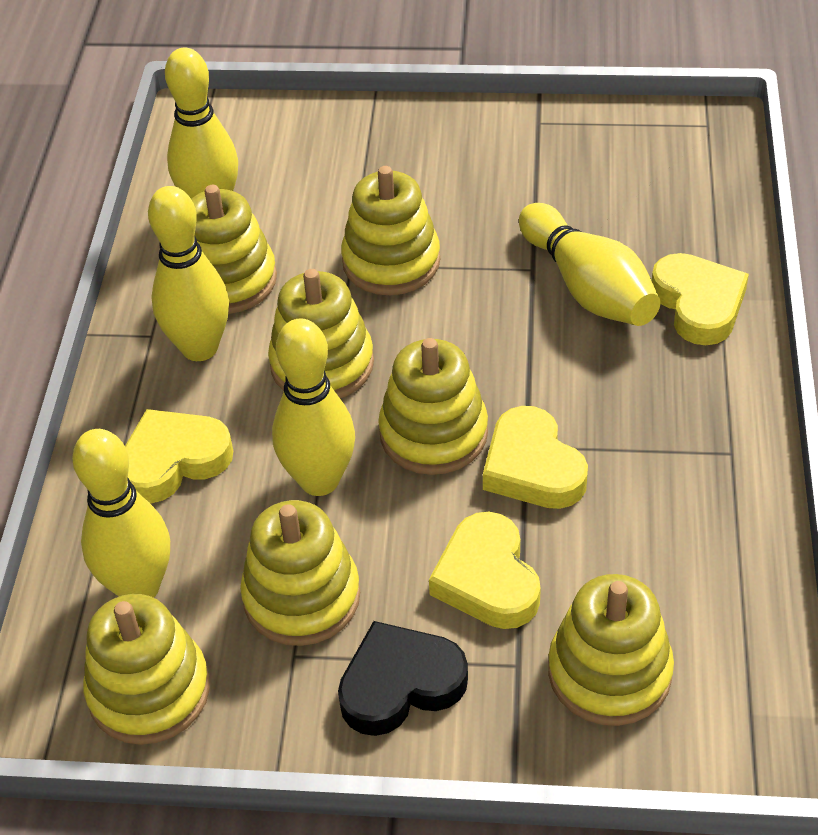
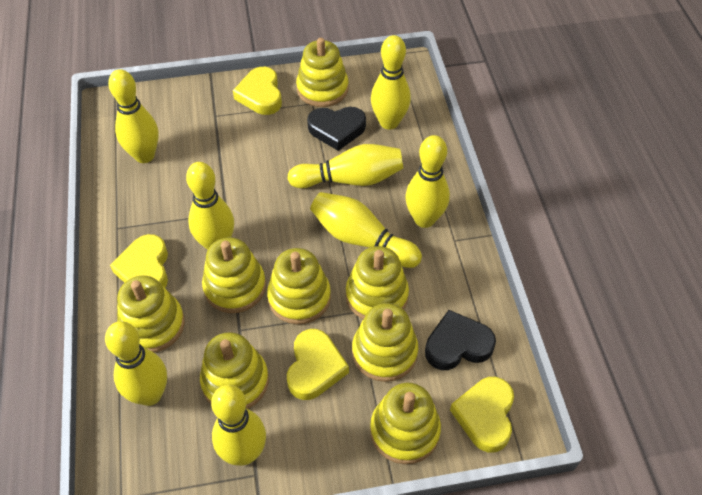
black heart: [338,621,468,736] = 1 -> [307,107,366,151] [425,310,496,370] = 2
yellow bowling pin: [72,429,170,598] [148,186,229,361] [165,47,238,198] [272,318,355,496] [519,203,660,326] = 5 -> [105,321,167,406] [108,69,159,163] [186,162,234,250] [211,385,266,466] [287,144,403,188] [310,192,422,268] [371,35,411,130] [406,135,450,228] = 8
yellow stacking toy: [83,594,210,745] [191,185,277,314] [240,500,360,646] [268,269,374,398] [341,166,440,295] [378,338,488,475] [548,574,674,726] = 7 -> [117,276,185,353] [200,332,269,409] [202,237,266,313] [267,248,331,324] [296,38,349,107] [346,246,409,319] [352,303,418,382] [370,383,441,464] = 8

